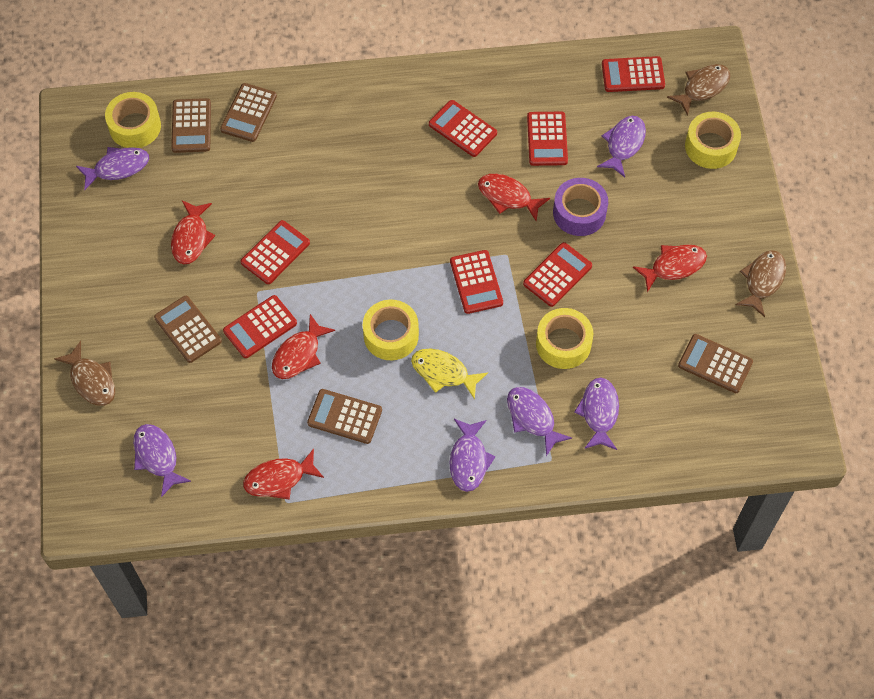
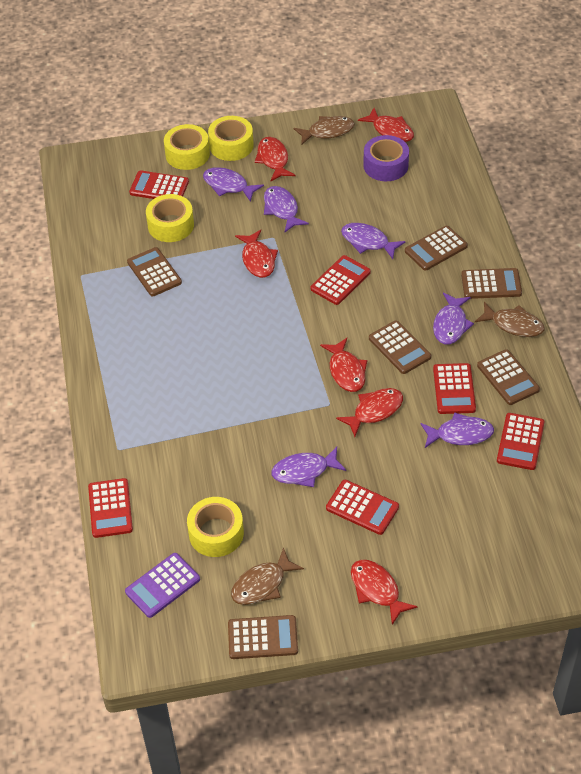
brown calculator: [154,296,222,363] [171,98,211,153] [220,83,277,142] [307,389,382,444] [678,334,753,393] = 5 -> [127,247,182,297] [228,615,298,659] [369,321,431,374] [405,226,468,271] [461,268,522,299] [477,349,540,405] = 6
purple calculator: none = 0 -> [125,553,200,618] = 1
red calculator: [223,295,297,358] [241,220,310,284] [429,100,497,157] [450,250,503,314] [523,242,592,307] [527,112,568,166] [602,56,665,92] = 7 -> [88,478,133,538] [129,170,189,199] [311,255,371,305] [326,480,399,535] [433,363,476,414] [497,413,545,470] = 6
red fish: [171,200,215,264] [243,448,324,500] [272,314,335,379] [478,174,550,221] [633,244,707,292] = 5 -> [235,230,278,278] [254,137,295,182] [320,338,367,392] [336,388,403,437] [351,560,418,625] [358,108,414,142] = 6
yellow fish: [411,349,488,400] = 1 -> none = 0

